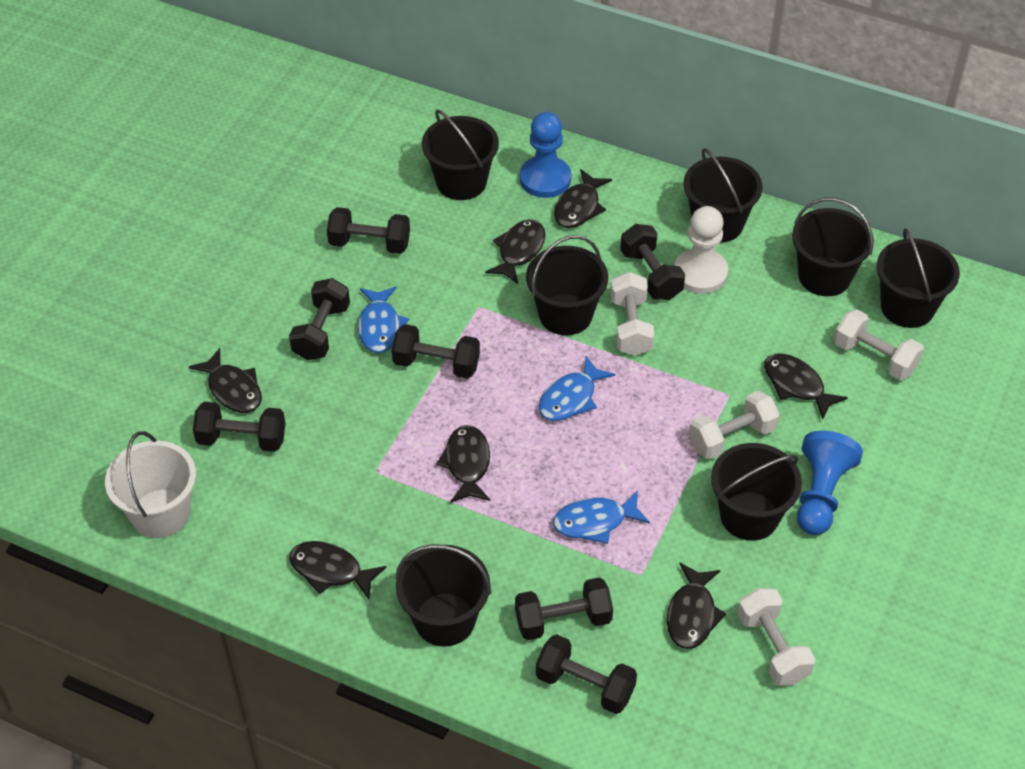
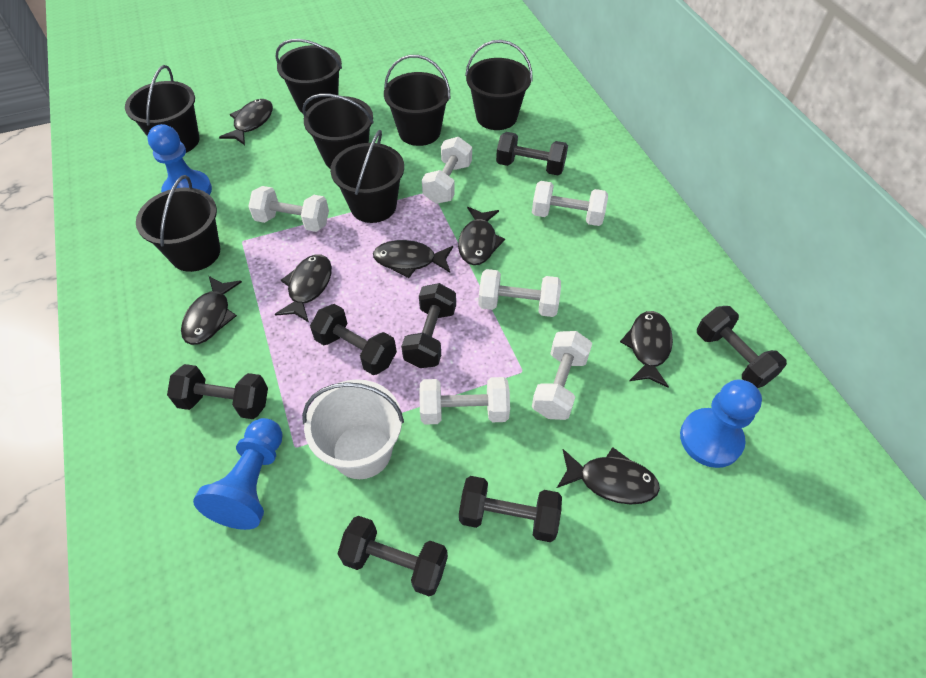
blue fish: [358,287,409,353] [539,356,615,421] [553,490,650,544] = 3 -> none = 0
blue pawn: [520,112,571,198] [797,431,863,535] = 2 -> [147,124,212,195] [193,418,283,530] [680,379,762,468] = 3
white dumbbell: [610,272,655,356] [689,391,780,459] [737,588,815,686] [834,309,924,380] = 4 -> [248,186,329,232] [419,377,510,425] [422,137,472,204] [478,269,561,317] [532,181,608,226] [532,331,592,420] = 6
white pawn: [674,206,728,294] = 1 -> none = 0

